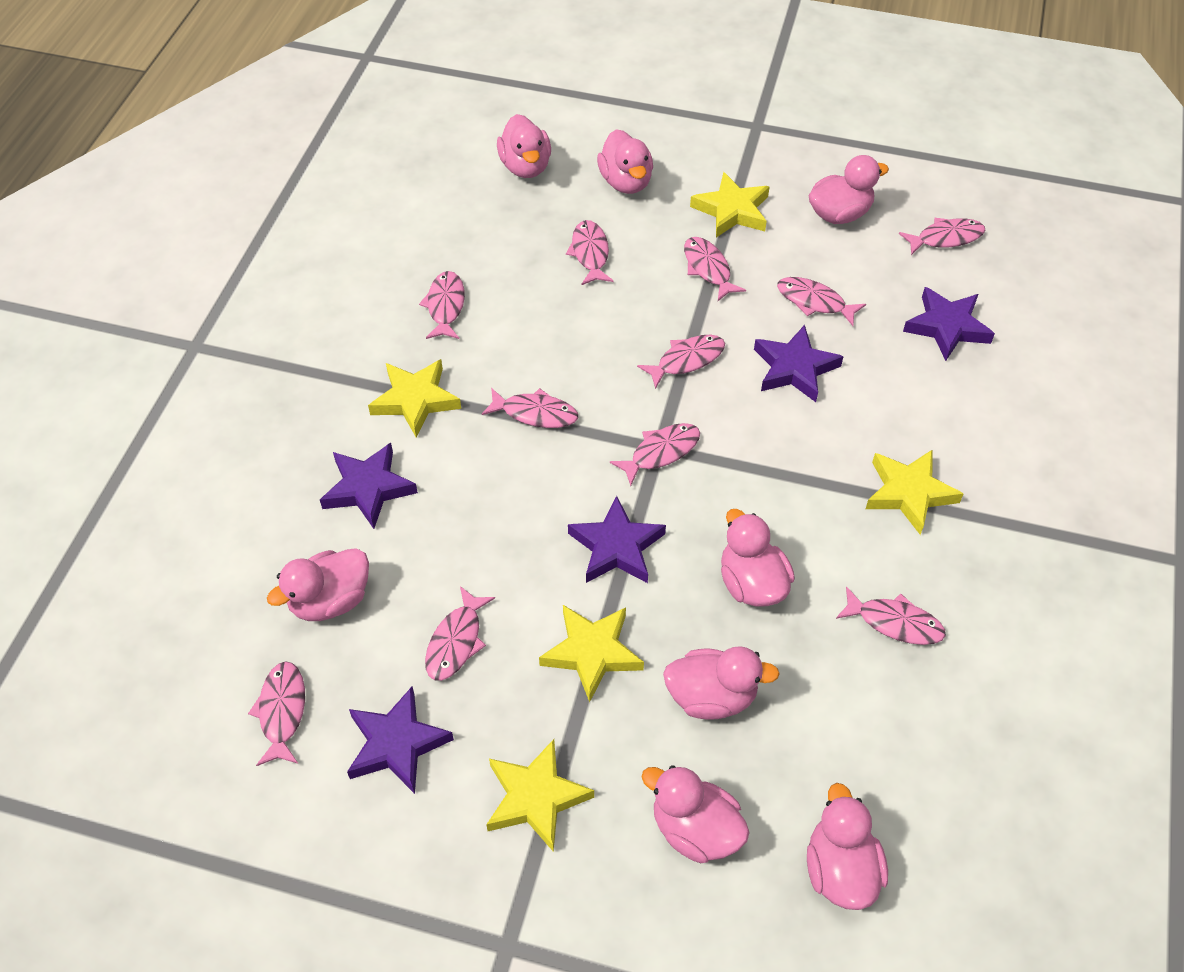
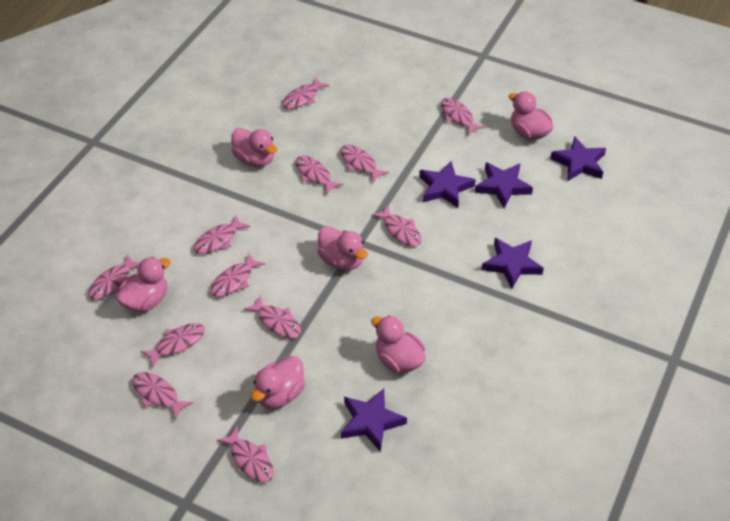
pink duck: [267,548,369,621] [497,114,551,178] [597,129,653,194] [642,765,750,863] [663,646,780,719] [721,509,795,607] [807,783,888,910] [809,155,889,224] = 8 -> [116,257,170,312] [231,128,277,167] [251,356,305,409] [318,226,368,270] [371,316,426,373] [509,91,553,140] = 6
pink fish: [248,661,305,766] [419,271,465,339] [425,586,495,681] [482,388,578,428] [566,220,613,285] [610,423,700,486] [637,335,725,389] [684,237,746,301] [777,277,866,326] [836,586,946,645] [899,218,985,255] = 11 -> [89,254,140,300] [132,372,193,419] [140,323,205,367] [194,215,250,254] [211,252,265,297] [216,426,274,483] [244,296,301,339] [282,77,330,109] [295,156,343,194] [340,145,389,183] [371,205,422,247] [441,98,485,135] = 12
yellow star: [368,359,461,438] [486,739,594,852] [539,605,644,703] [690,172,770,238] [866,449,963,535] = 5 -> none = 0

